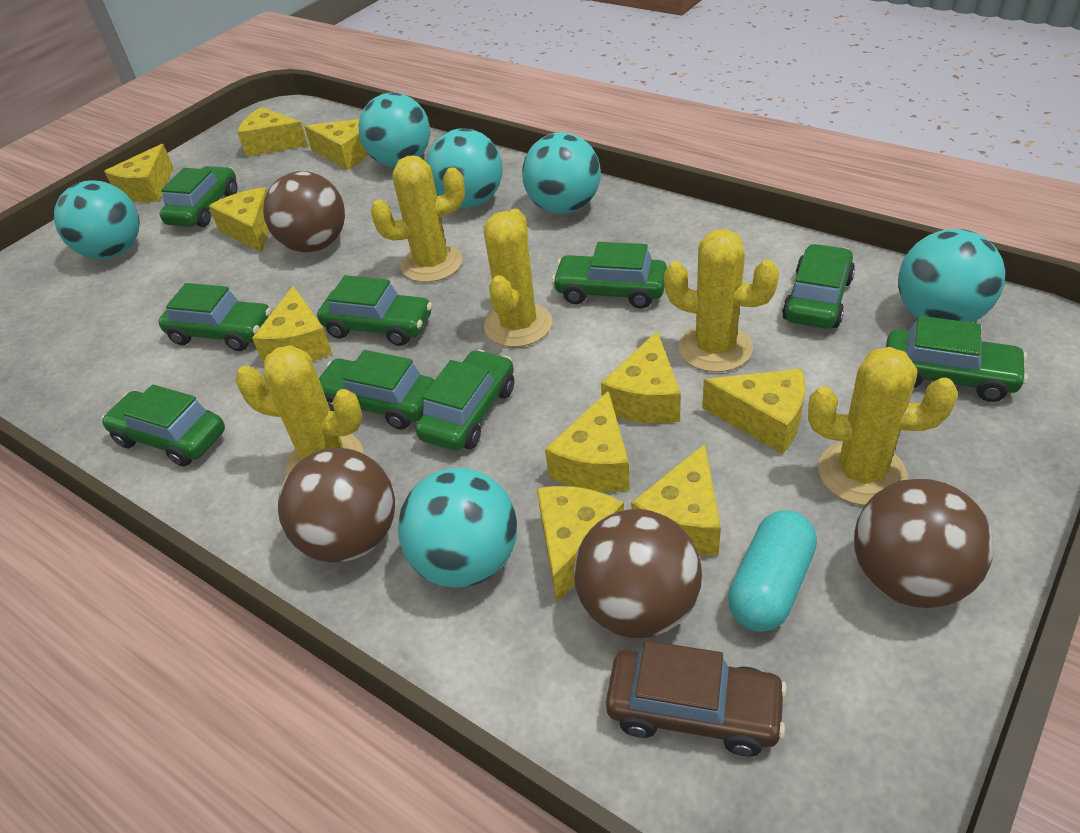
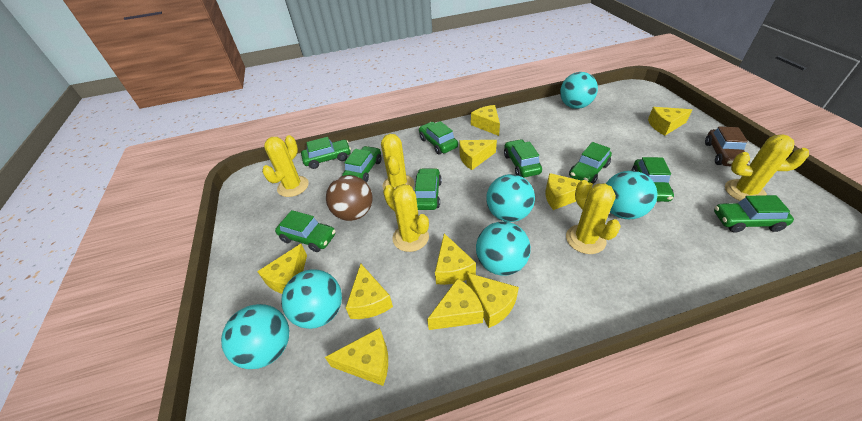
brown ball: [263,171,345,252] [278,448,395,563] [574,509,702,638] [854,478,994,608] = 4 -> [326,175,373,221] = 1
turquoise capsule: [728,510,817,632] = 1 -> none = 0

